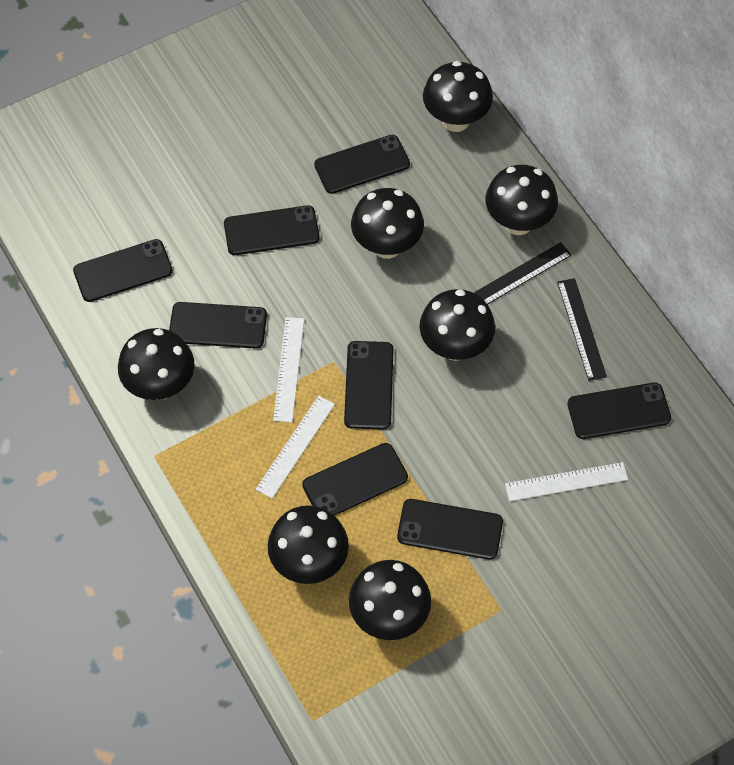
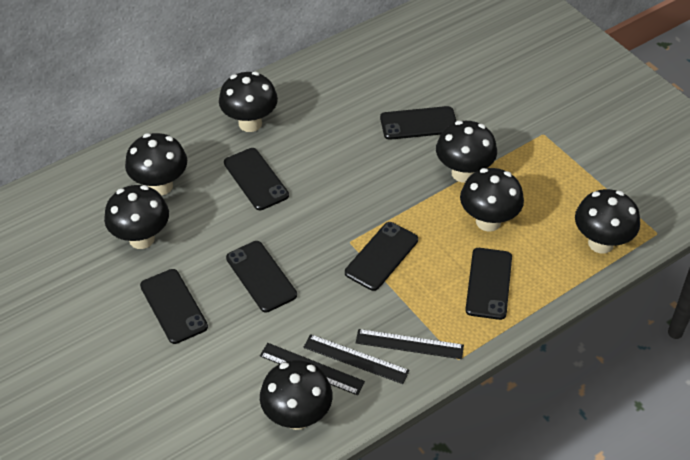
black phone: [73,239,173,302] [169,302,267,349] [224,205,320,255] [302,443,408,516] [314,135,410,194] [344,341,394,430] [397,499,503,560] [567,383,671,439] = 8 -> [140,269,208,344] [224,148,289,210] [226,241,297,312] [345,222,418,291] [380,106,456,140] [465,248,512,320] = 6
black ruler: [474,242,572,304] [557,278,607,381] = 2 -> [260,343,365,395] [303,334,410,384] [356,329,464,359] = 3
white ruler: [256,396,335,498] [273,317,304,422] [505,462,628,501] = 3 -> none = 0

